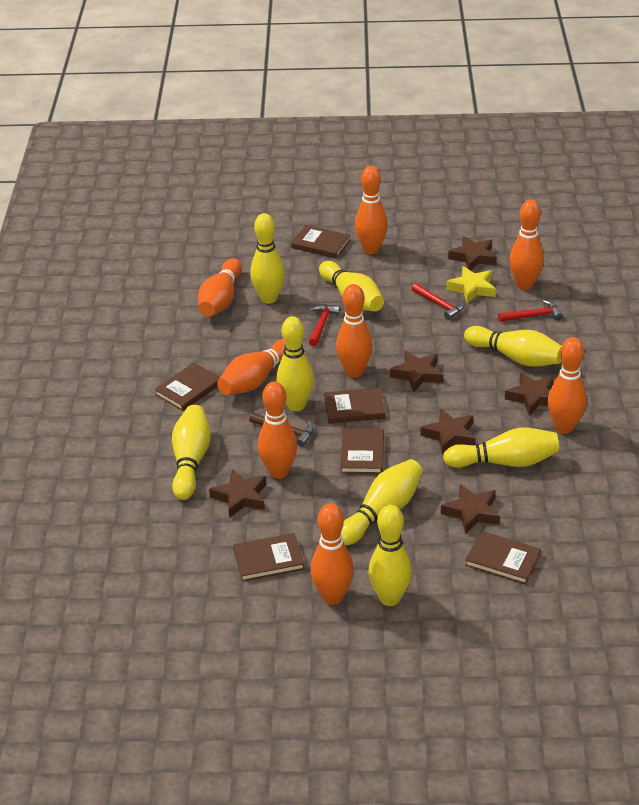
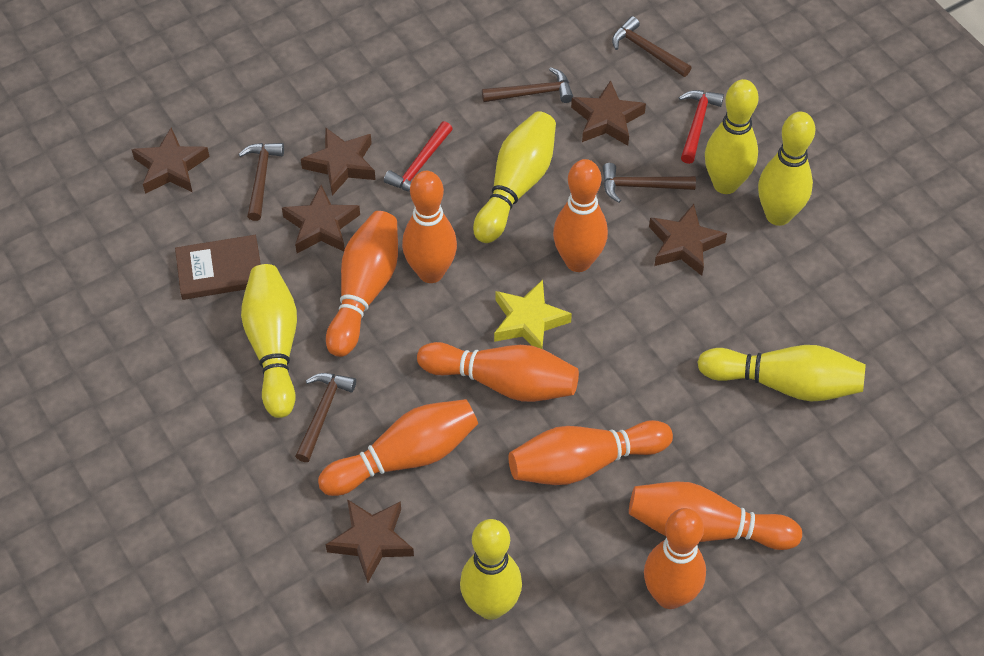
brown book: [154,363,220,411] [233,533,305,582] [291,225,350,259] [324,387,386,424] [341,428,384,474] [465,531,541,585] = 6 -> [175,235,261,300] = 1
brown hammer: [249,413,314,447] = 1 -> [238,143,284,221] [295,373,356,462] [482,67,573,103] [603,163,696,203] [612,16,691,77] = 5
red hammer: [309,304,341,347] [411,283,465,320] [498,300,563,322] = 3 -> [384,121,452,192] [679,90,724,164] = 2
yellow bowling pin: [172,405,211,500] [250,213,285,304] [277,316,314,411] [319,261,384,311] [341,459,423,545] [368,505,412,606] [443,427,559,468] [464,326,562,367] = 8 -> [241,264,297,418] [460,519,522,620] [473,111,556,243] [697,345,866,401] [705,79,758,194] [758,112,815,226] = 6

